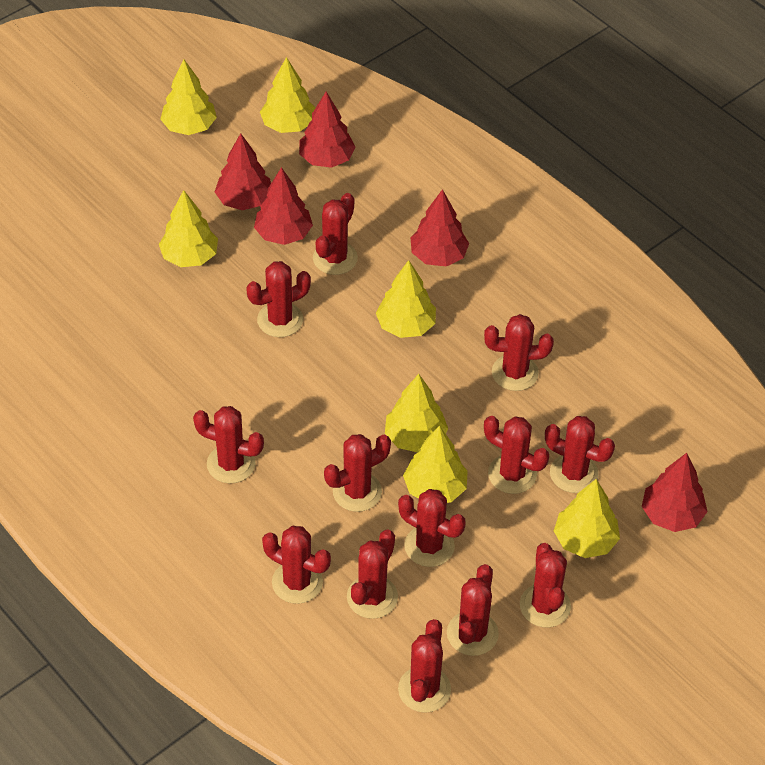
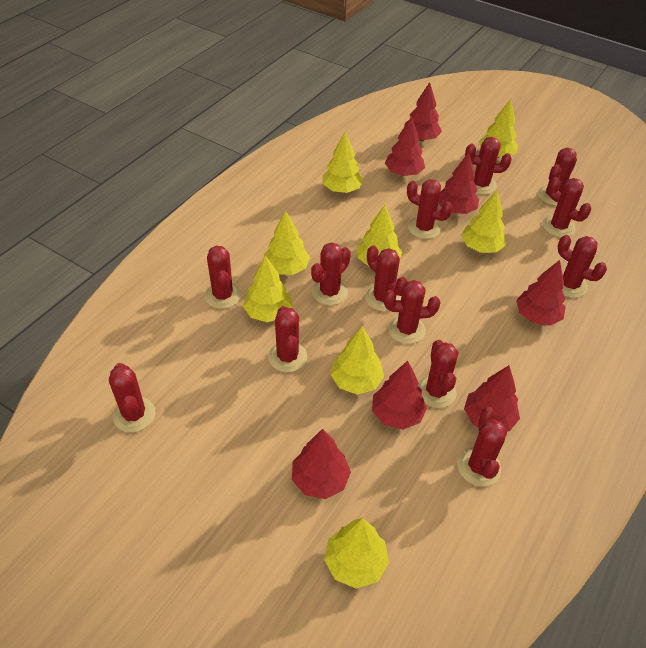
red tree: [215,133,271,210] [254,167,313,245] [299,92,355,168] [410,189,469,267] [642,453,707,532] = 5 -> [292,429,351,499] [372,361,427,430] [385,116,425,176] [404,82,442,141] [439,153,479,214] [464,365,520,432] [516,260,566,326] = 7
yellow tree: [159,190,218,267] [160,59,217,135] [260,57,315,133] [376,260,436,338] [385,374,448,452] [403,425,468,503] [554,479,620,558] = 7 -> [243,255,293,322] [264,211,310,275] [322,132,363,193] [324,518,389,589] [331,326,384,395] [357,205,402,267] [461,191,506,253] [479,99,518,158] = 8

